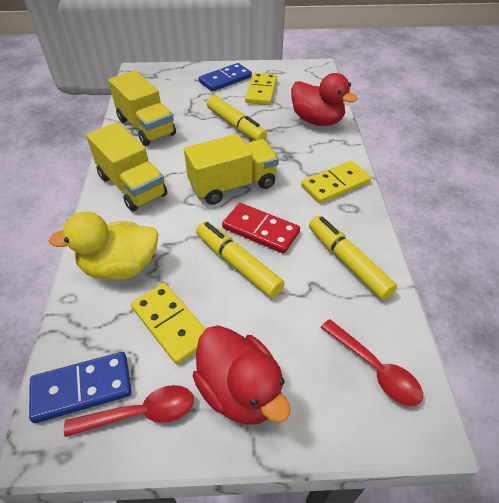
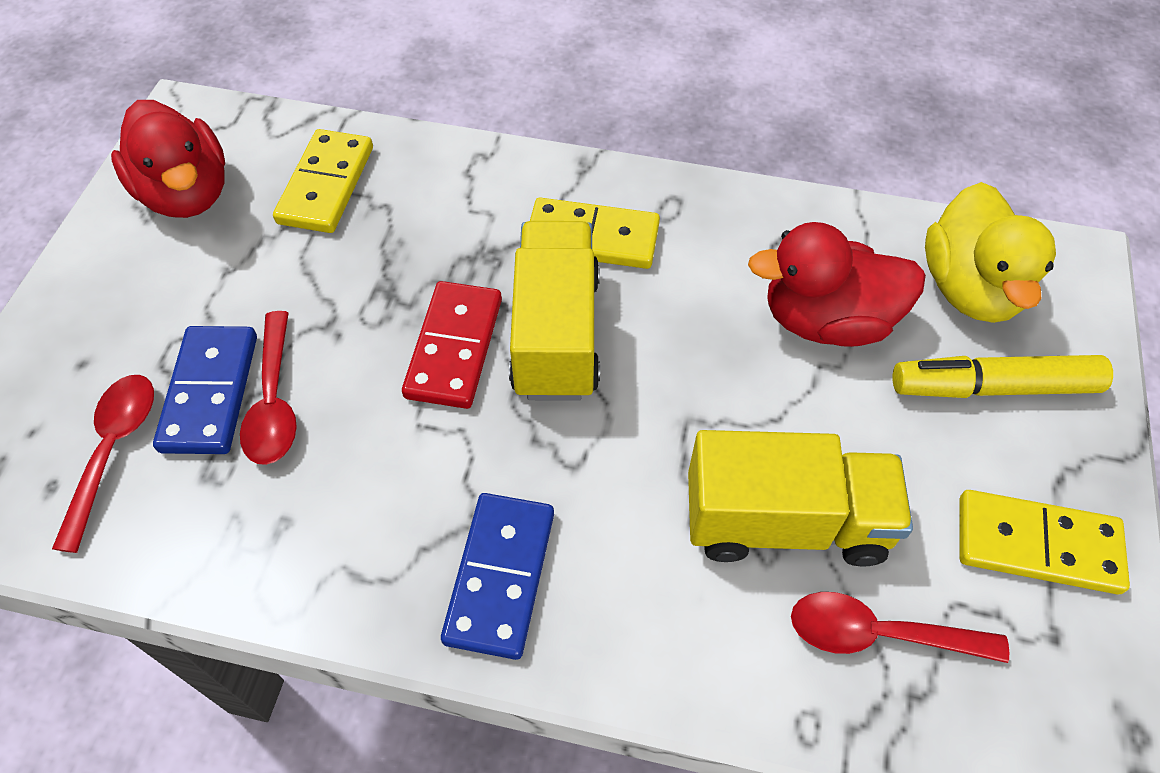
red spoon: [64,385,194,437] [320,319,423,406] = 2 -> [52,375,154,553] [240,311,297,465] [791,592,1009,663] = 3
yellow marker: [196,222,285,298] [207,95,267,140] [309,216,397,300] = 3 -> [892,355,1113,398] = 1
yellow truck: [86,122,167,212] [108,70,176,146] [184,134,279,205] = 3 -> [509,221,600,401] [688,430,913,567] = 2

